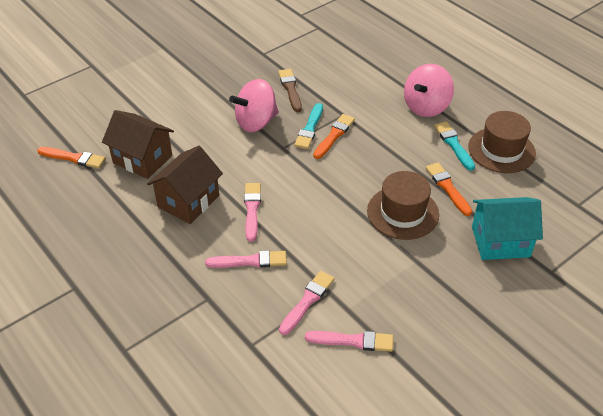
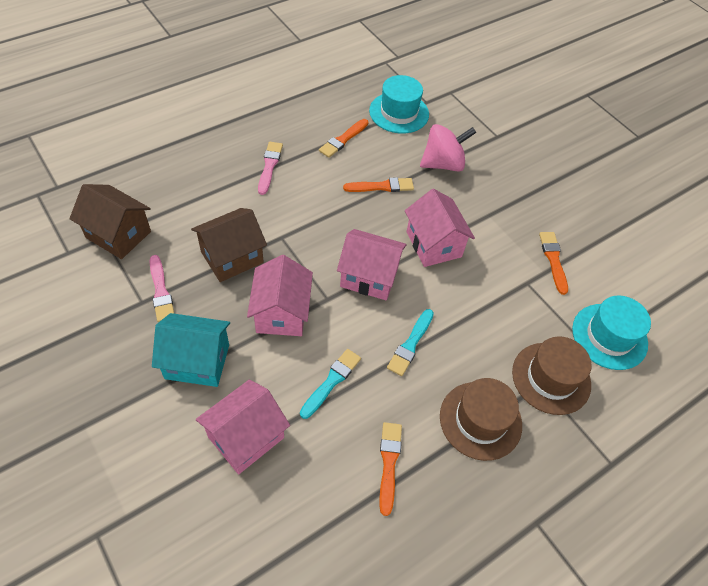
brown brush: [278,69,302,112] = 1 -> none = 0
orange brush: [37,147,106,168] [313,114,355,159] [426,162,472,216] = 3 -> [319,119,369,158] [343,177,414,192] [379,422,402,516] [539,232,568,295] = 4
pink brush: [205,250,287,268] [244,183,261,242] [279,271,335,335] [305,331,393,352] = 4 -> [149,255,174,322] [258,142,283,195] = 2
pink house: none = 0 -> [196,380,290,474] [247,255,313,336] [337,229,407,300] [405,189,475,267] = 4
pink spinning top: [229,79,279,132] [404,64,454,117] = 2 -> [420,124,476,172] = 1
turquoise hat: none = 0 -> [369,75,429,134] [572,296,651,370] = 2

